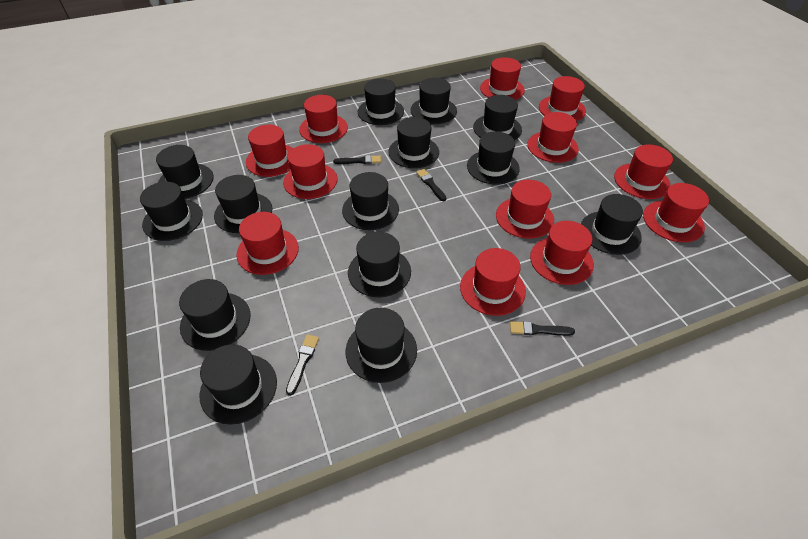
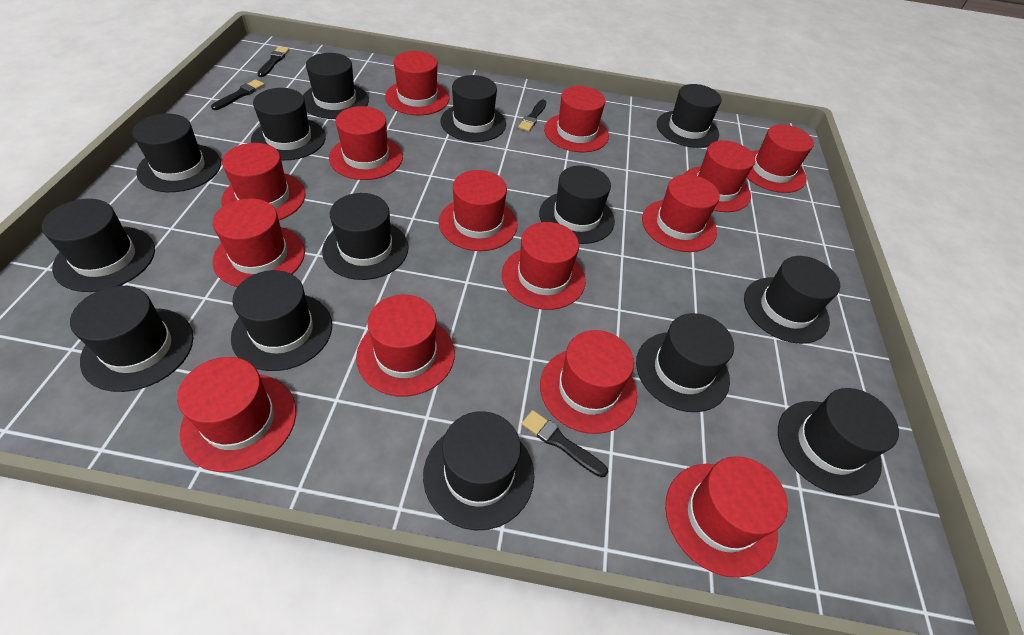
red hat: [236,212,299,275] [246,125,293,177] [283,144,337,199] [299,95,348,143] [460,248,526,316] [480,57,525,100] [496,180,554,239] [527,112,579,163] [530,221,594,285] [539,76,586,121] [614,145,673,199] [643,183,709,242] = 12 -> [177,357,296,472] [212,198,305,287] [221,143,305,220] [329,106,403,180] [356,295,455,397] [385,51,449,115] [439,170,517,251] [502,222,586,310] [540,330,637,434] [544,86,609,152] [642,174,720,252] [665,456,788,578] [683,140,755,212] [747,125,814,193] = 14

